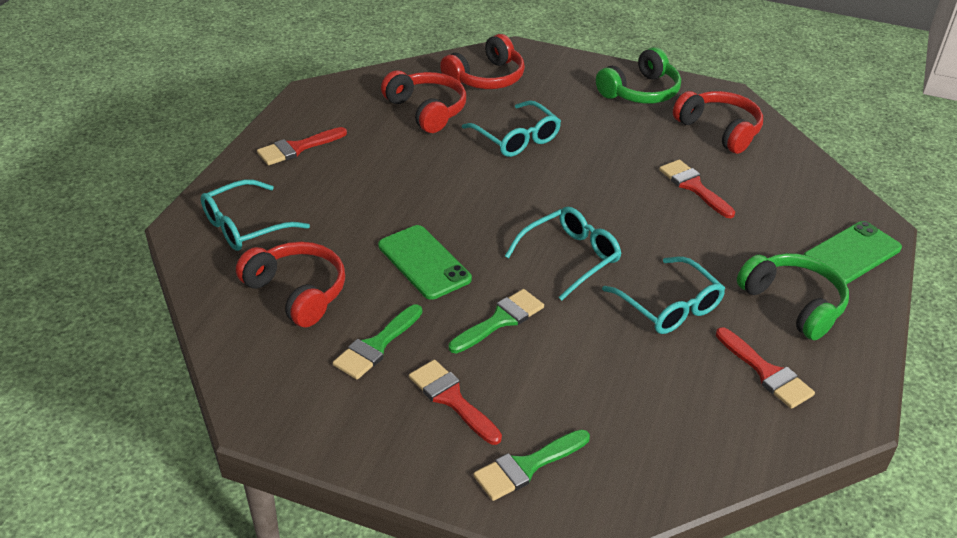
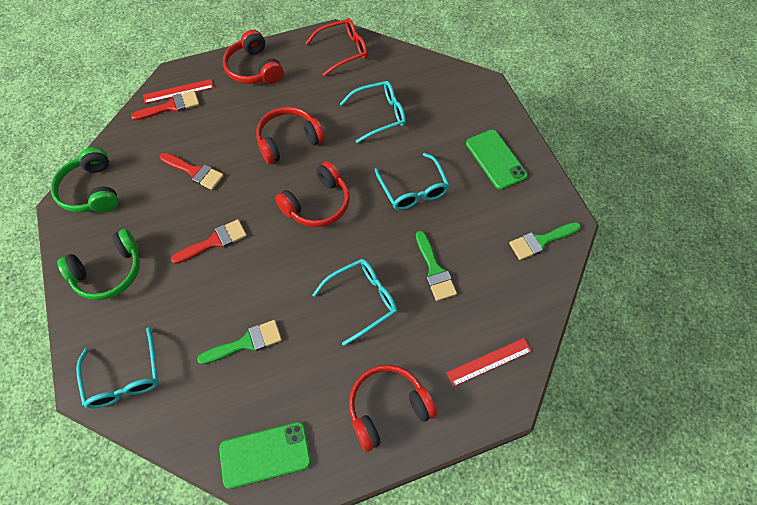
red brush: [257,127,347,165] [409,360,502,445] [659,160,735,218] [716,327,815,409] = 4 -> [131,91,199,120] [160,153,224,190] [171,219,247,264] = 3
red glasses: none = 0 -> [306,18,368,76] = 1
red ruler: none = 0 -> [143,79,214,104] [446,338,532,387] = 2

